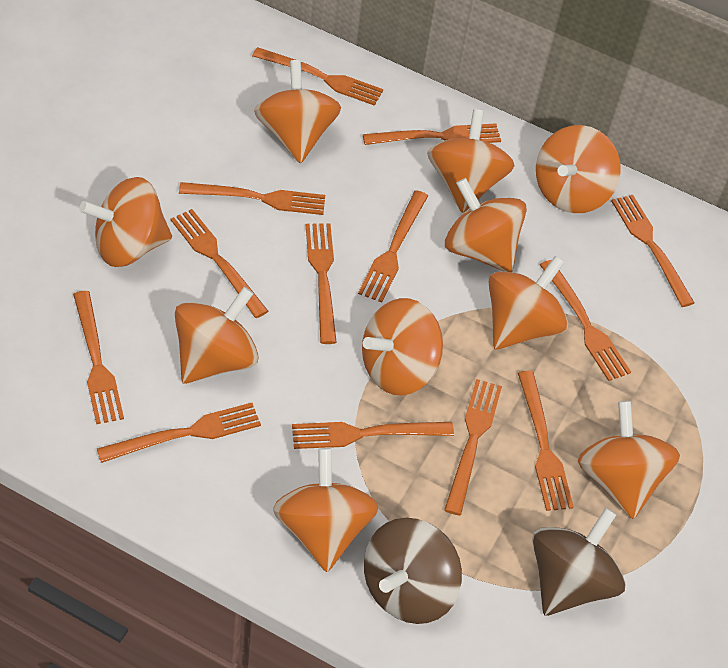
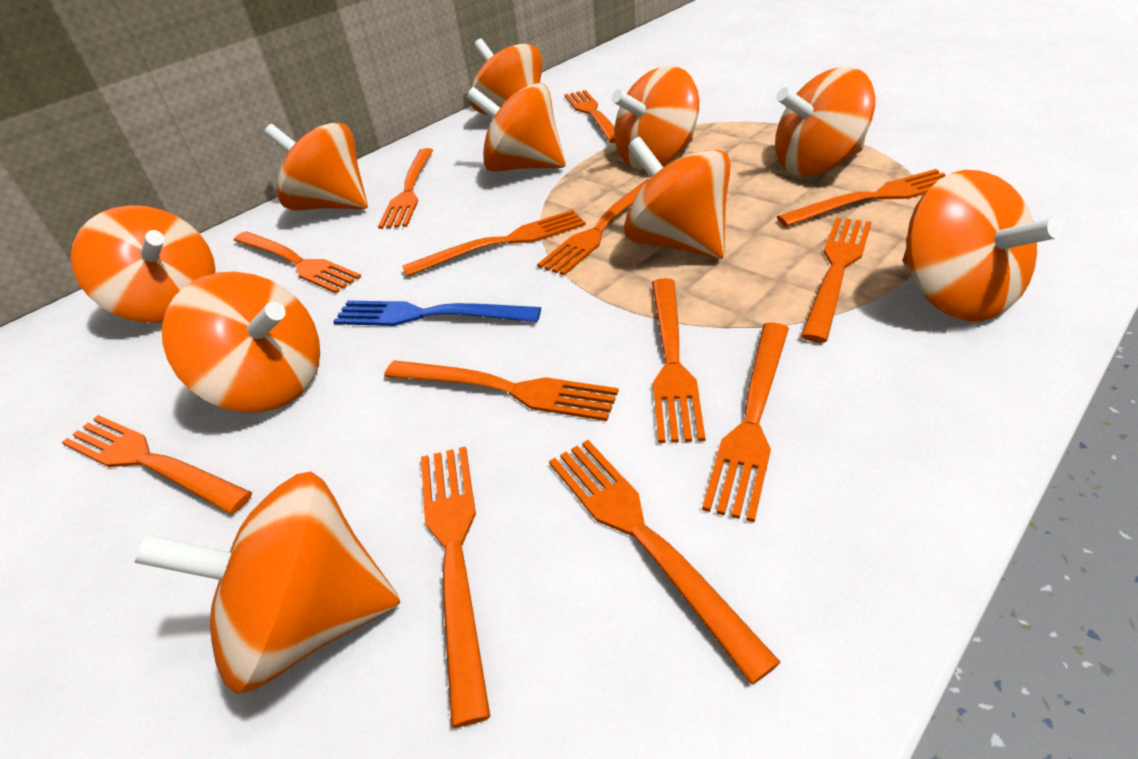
blue fork: none = 0 -> [333,301,541,326] = 1
brown spinning top: [364,518,462,624] [532,507,626,616] = 2 -> none = 0

